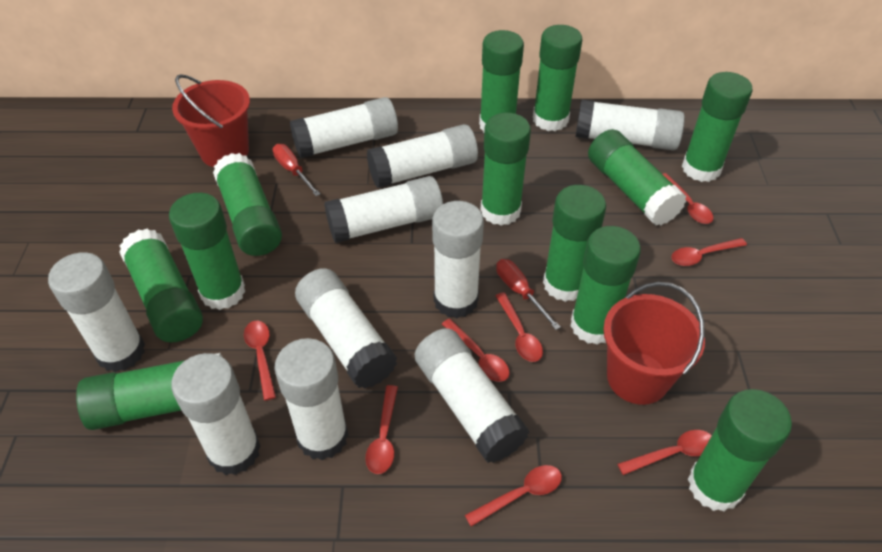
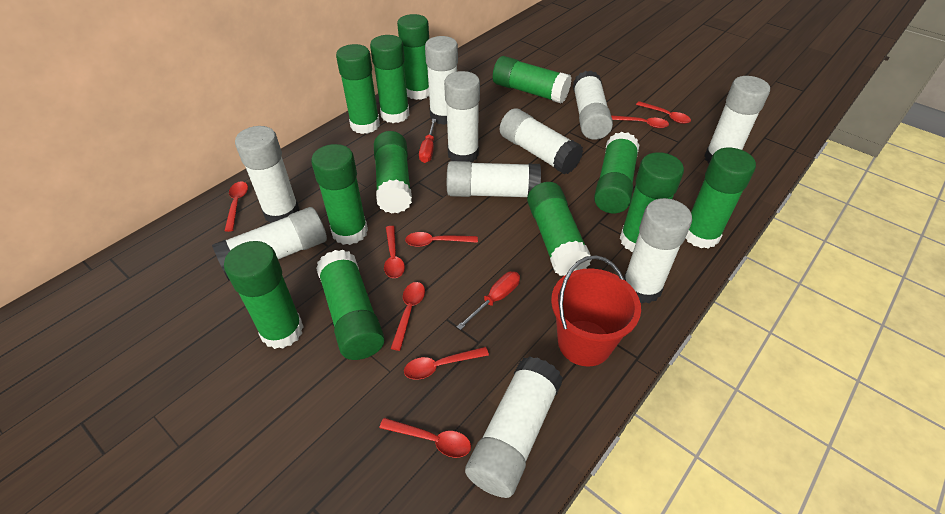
red bucket: [172,74,250,167] [603,282,705,405] = 2 -> [551,255,641,366] = 1

